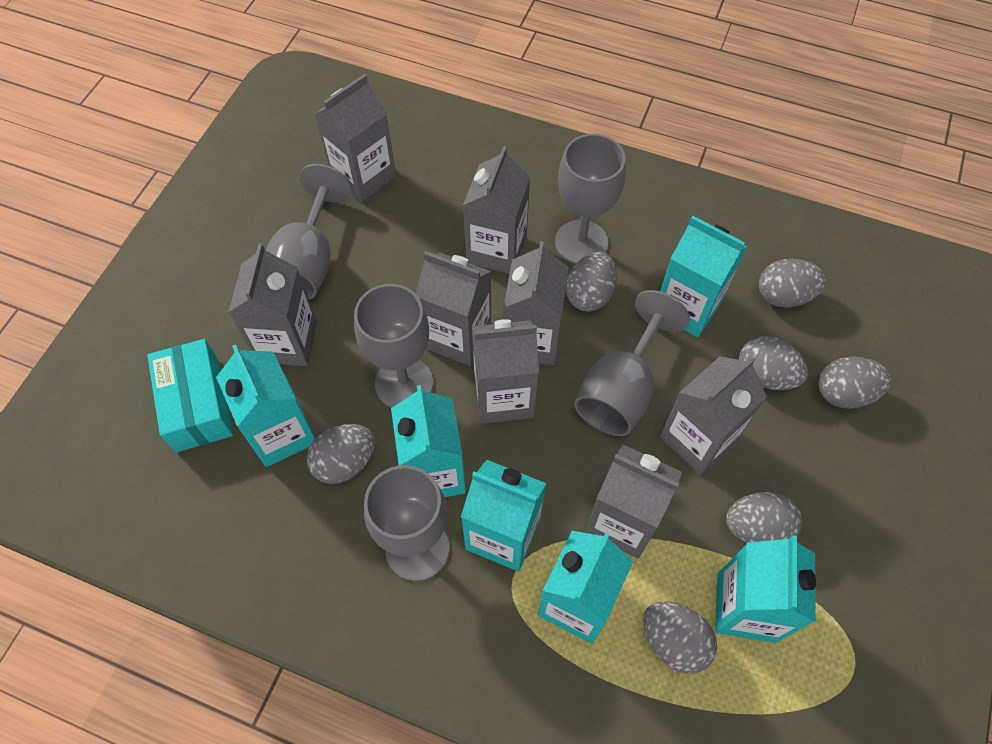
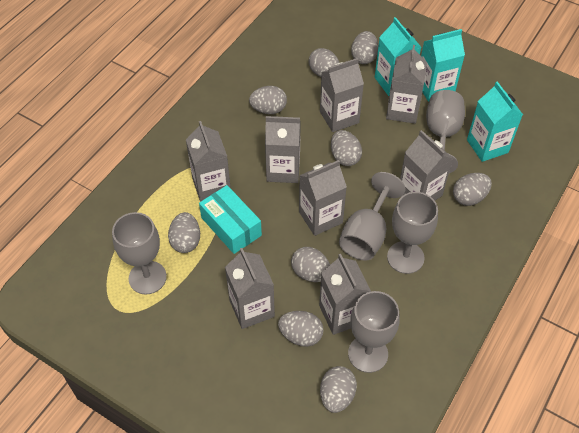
grey egg: [306,424,375,484] [566,251,617,312] [643,601,717,674] [726,492,802,543] [739,336,808,390] [759,259,827,308] [819,357,892,409] = 7 -> [168,212,200,253] [249,86,287,114] [278,311,324,347] [291,247,330,282] [309,48,339,77] [320,366,357,413] [331,130,362,166] [351,31,378,64] [453,173,492,206] = 9
turquoise carton: [216,345,316,467] [391,385,466,497] [461,460,547,572] [538,531,633,644] [661,216,747,337] [715,535,816,643] = 6 -> [375,17,421,96] [421,29,465,102] [467,81,523,162] = 3

